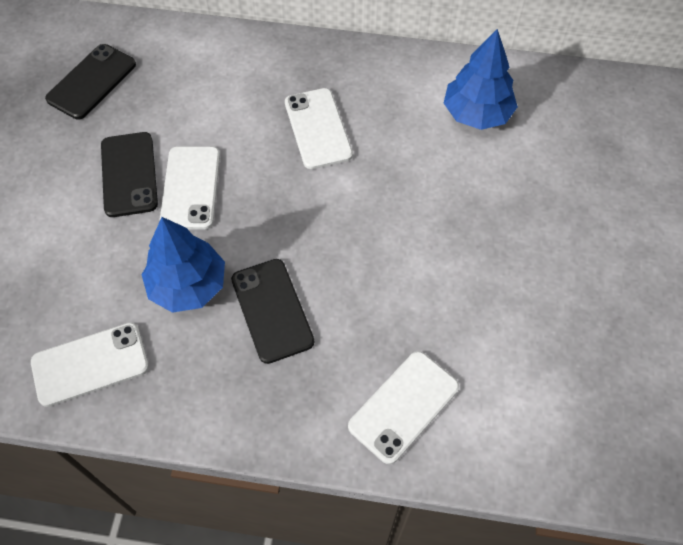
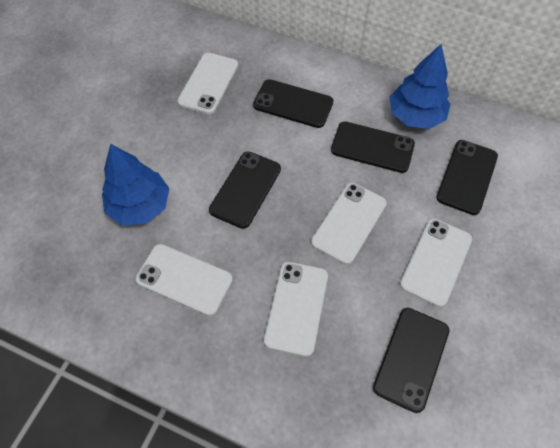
black phone: [45,44,136,120] [101,132,158,217] [231,259,314,364] = 3 -> [209,151,281,229] [253,79,333,128] [331,121,415,173] [373,308,449,413] [436,140,498,215] = 5
white phone: [31,323,149,407] [160,146,220,230] [285,88,353,169] [348,351,459,464] = 4 -> [136,244,233,316] [177,53,238,114] [264,262,328,357] [311,183,387,265] [400,219,472,307] = 5

